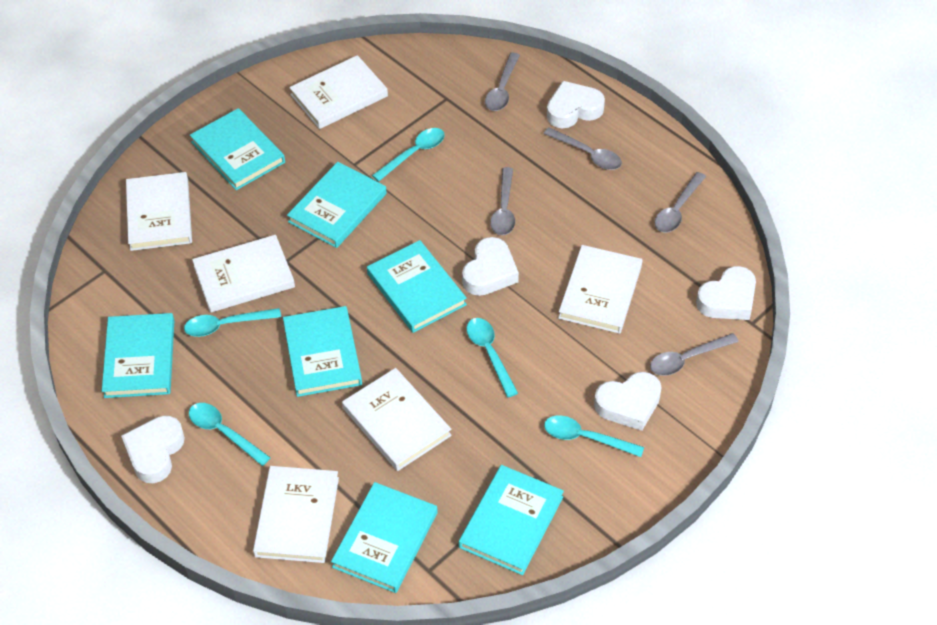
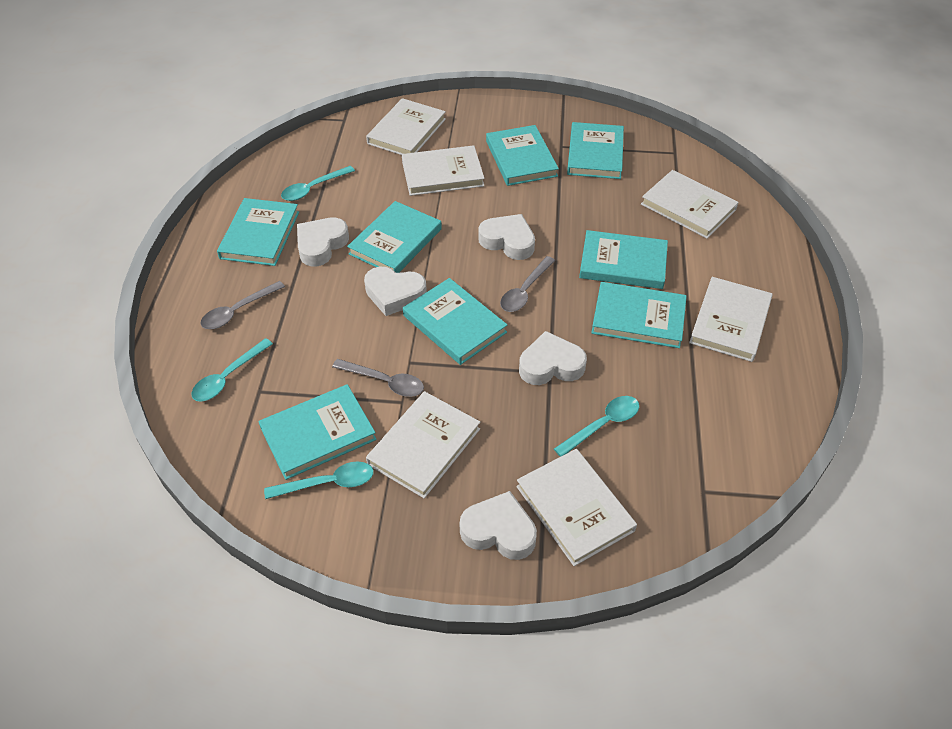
grey spoon: [485,53,520,111] [490,167,515,235] [543,127,622,170] [650,333,739,376] [655,172,706,233] = 5 -> [201,281,285,329] [332,359,424,397] [500,256,555,312] = 3
turquoise book: [102,313,174,398] [190,108,285,190] [283,306,362,397] [287,162,387,248] [331,482,438,593] [367,240,467,333] [459,465,564,575] = 7 -> [217,198,299,266] [258,384,377,480] [347,201,442,273] [403,278,507,365] [486,125,559,186] [567,122,624,179] [579,230,668,289] [591,282,687,348] = 8
turquoise spoon: [184,308,281,337] [189,403,271,466] [372,128,445,182] [466,318,518,397] [544,415,644,457] = 5 -> [191,338,273,401] [264,461,374,499] [281,166,355,201] [554,396,639,457] = 4

